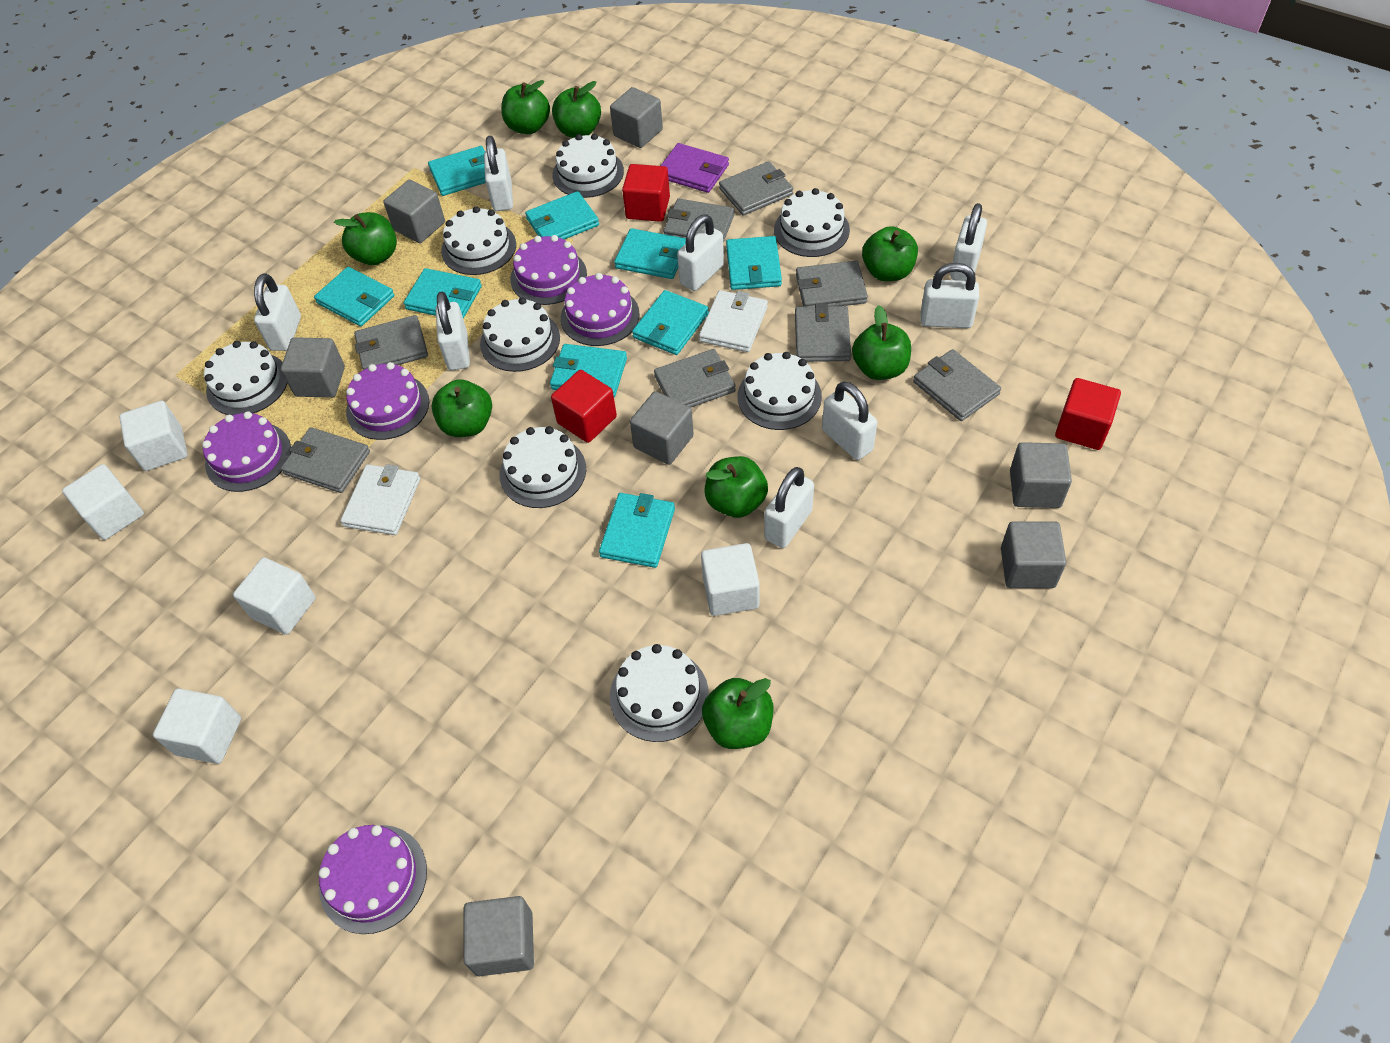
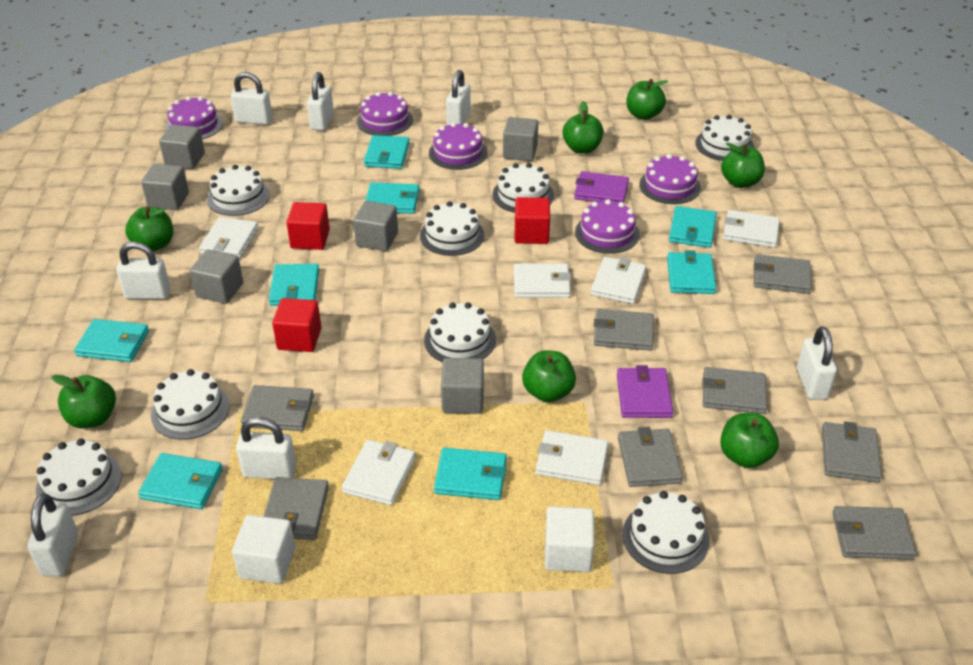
green apple: [334,212,397,265] [431,379,492,437] [501,80,550,134] [552,81,601,138] [702,678,774,749] [704,456,768,518] [852,305,911,380] [862,226,918,281] = 8 -> [51,375,116,429] [125,206,173,251] [522,350,576,402] [562,101,604,154] [626,79,668,120] [720,413,779,468] [721,143,765,188] = 7
grey cube: [281,337,345,398] [383,180,445,243] [463,896,534,976] [610,87,663,148] [630,391,694,465] [1001,521,1066,588] [1010,442,1072,508] = 7 -> [141,164,189,210] [159,124,205,169] [190,249,243,304] [353,201,398,251] [441,358,484,414] [503,117,538,161] = 6
purple wallet: [661,143,729,193] = 1 -> [574,171,629,203] [617,365,673,418] = 2
turquoise wallet: [314,267,394,326] [404,268,482,319] [428,146,486,196] [525,191,599,239] [550,344,627,397] [599,493,675,568] [614,228,686,279] [632,290,709,355] [726,236,782,290] = 9 -> [74,319,149,362] [138,453,223,509] [269,264,319,306] [364,135,410,169] [365,182,419,214] [434,448,507,500] [667,250,716,294] [669,206,717,248] = 8
white cube: [62,464,144,540] [119,401,188,471] [153,688,241,764] [233,557,316,635] [701,543,760,616] = 5 -> [232,515,295,584] [545,506,594,572] = 2
white padlock: [254,273,301,351] [436,292,470,370] [484,136,513,211] [677,214,724,291] [764,467,814,548] [822,381,877,460] [921,263,979,328] [950,203,987,281] = 8 -> [27,494,78,576] [116,242,170,299] [231,72,272,125] [236,417,296,479] [307,72,334,131] [446,70,471,125] [797,326,837,400] = 7
white wallet: [340,464,420,535] [699,290,768,352] = 2 -> [199,217,259,259] [342,440,416,505] [514,263,571,298] [536,430,608,485] [591,257,646,304] [723,210,780,248] = 6

